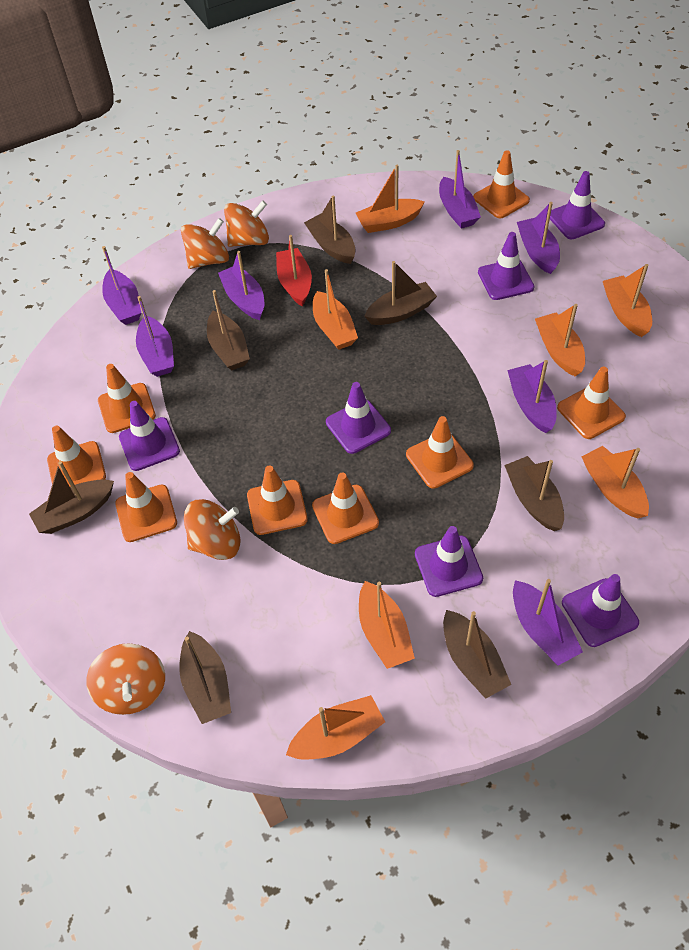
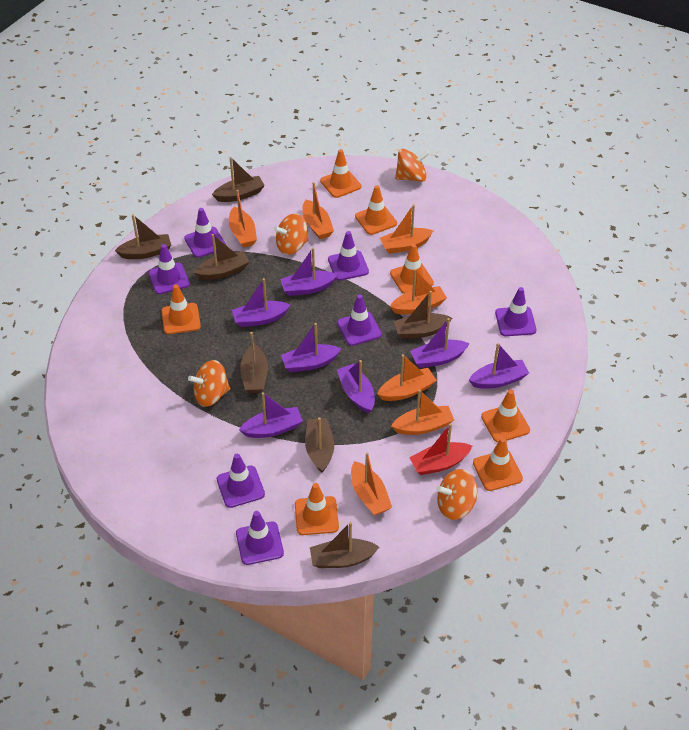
orange traffic cone: [47,426,106,487] [98,364,156,433] [115,472,177,542] [247,465,308,535] [312,472,379,544] [406,416,474,489] [473,150,530,218] [557,366,626,439] = 8 -> [161,284,201,334] [295,483,339,535] [320,149,361,198] [355,185,397,235] [390,244,434,294] [473,437,523,491] [481,389,530,442] = 7
purple traffic cone: [119,401,180,471] [326,382,391,454] [415,526,483,597] [478,232,534,300] [550,171,605,239] [562,574,639,647] = 6 -> [148,244,190,294] [184,208,226,258] [217,454,265,508] [236,511,284,565] [328,231,369,281] [337,294,382,346] [495,287,536,336] = 7

